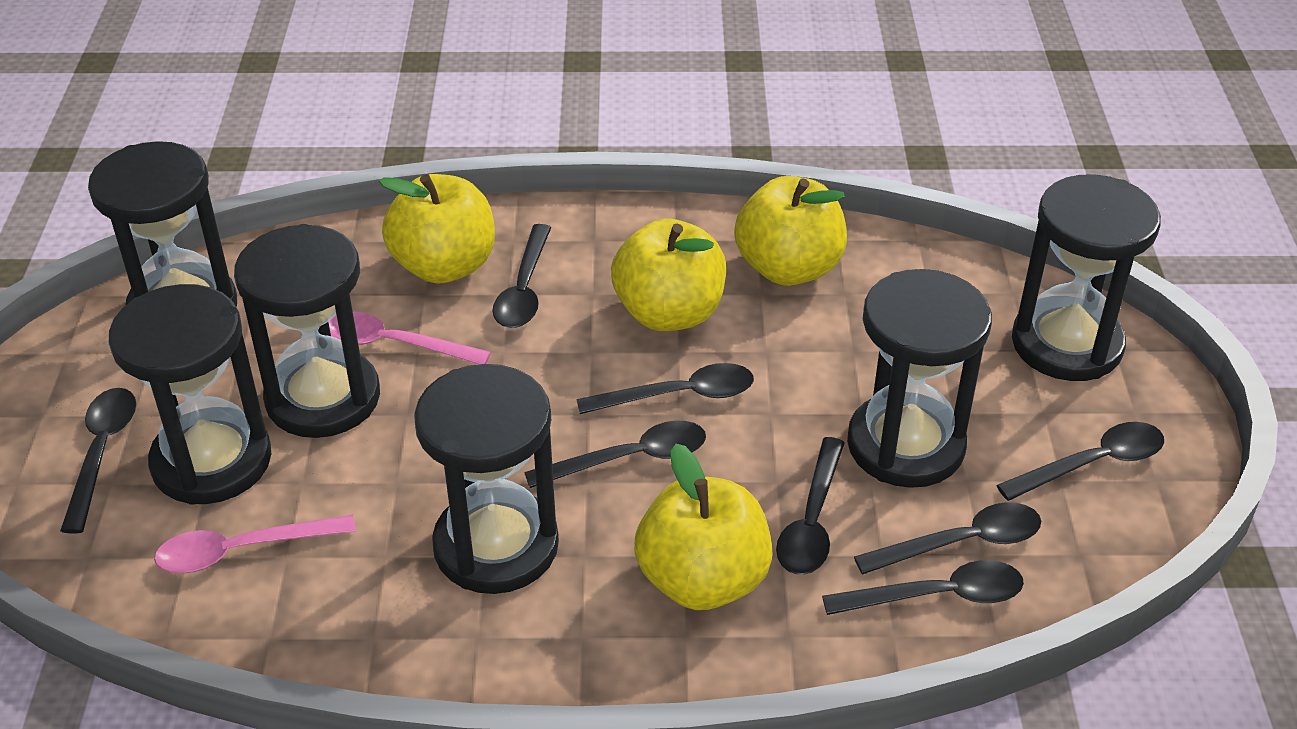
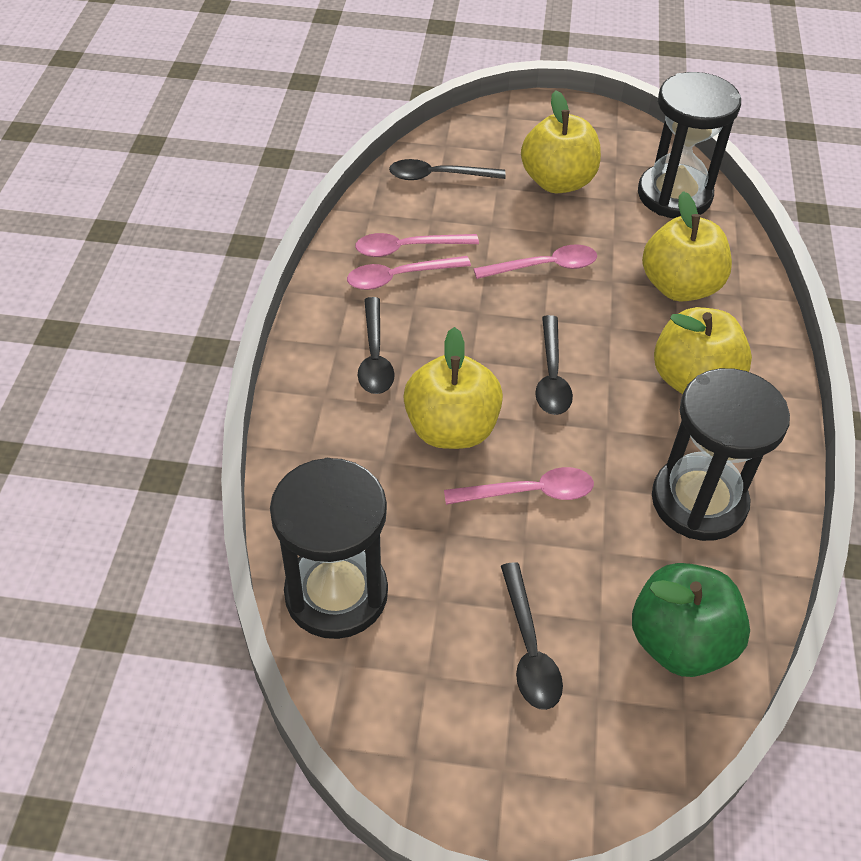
black hourglass: [88,141,237,307] [109,284,271,505] [234,224,380,438] [414,364,559,594] [847,269,992,488] [1012,175,1161,381] = 6 -> [270,458,388,639] [638,72,741,218] [652,368,790,541] = 3
black spoon: [60,388,136,533] [493,224,551,328] [524,421,706,488] [576,363,754,414] [776,437,845,575] [822,560,1024,615] [854,502,1041,574] [996,422,1164,501] = 8 -> [358,297,395,394] [389,159,506,180] [501,562,563,710] [535,315,573,415] = 4
green apple: none = 0 -> [632,563,750,677] = 1
pink spoon: [154,515,356,573] [328,311,491,364] = 2 -> [347,256,471,290] [355,233,479,257] [444,467,594,505] [473,244,597,279] = 4

